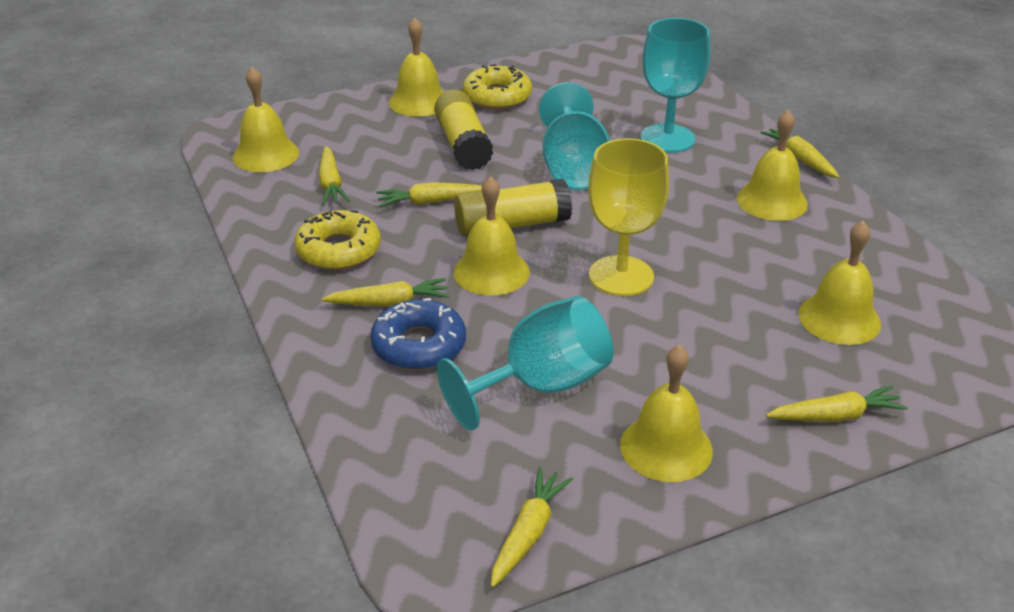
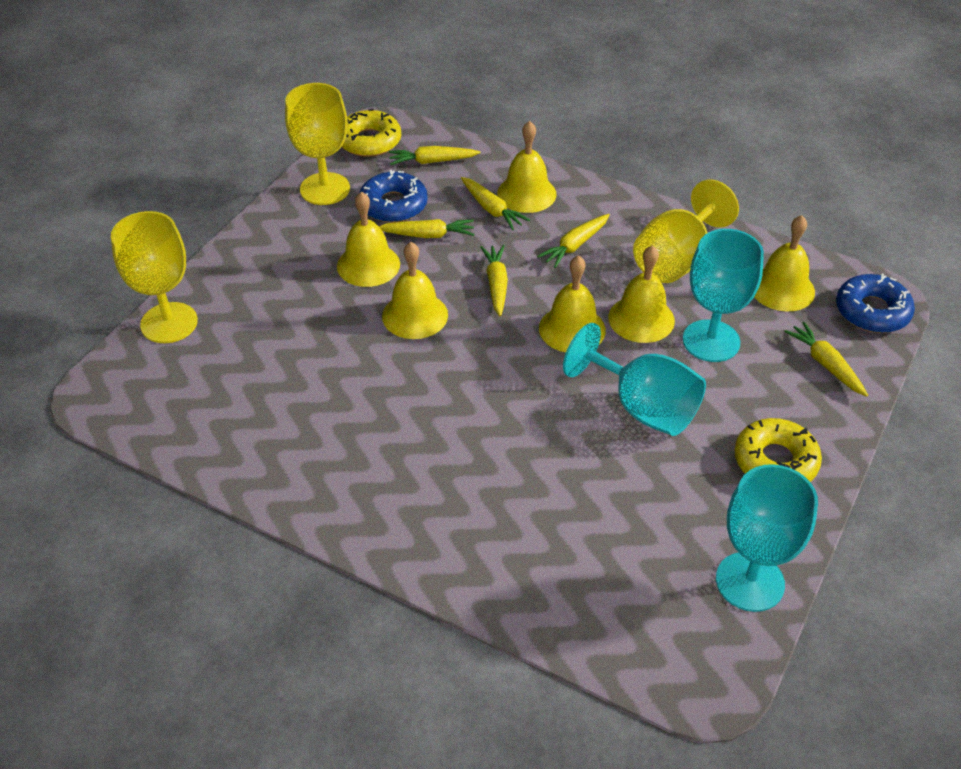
blue donut: [370,298,466,370] = 1 -> [359,170,428,223] [836,274,915,333] = 2
yellow glue stick: [434,90,493,170] [454,179,572,237] = 2 -> none = 0
yellow goblet: [588,138,669,296] = 1 -> [111,211,198,343] [285,83,350,205] [633,179,739,283] = 3

